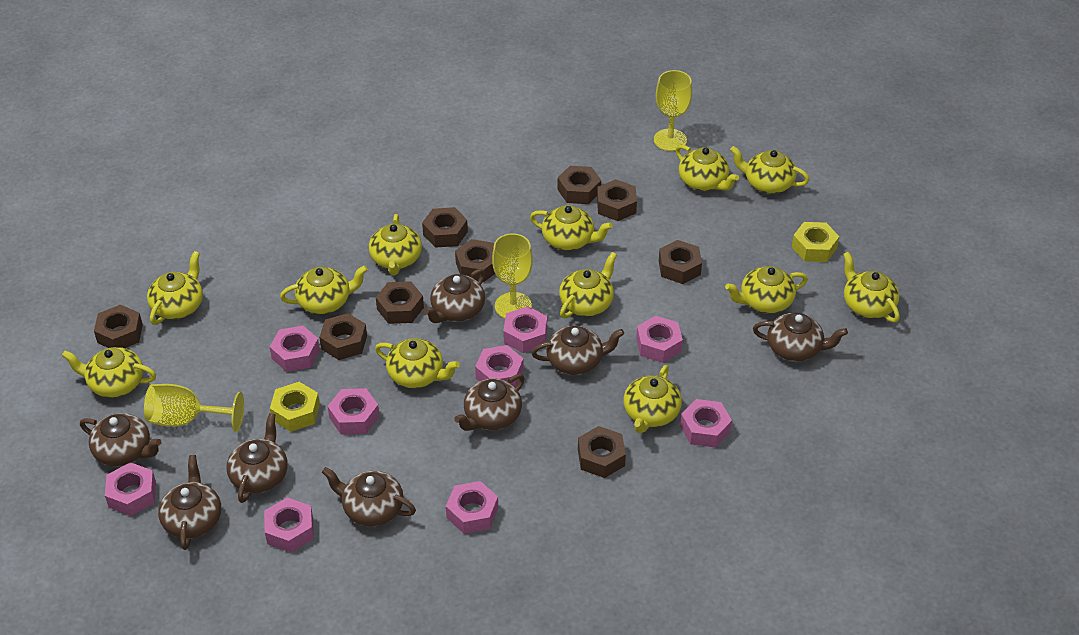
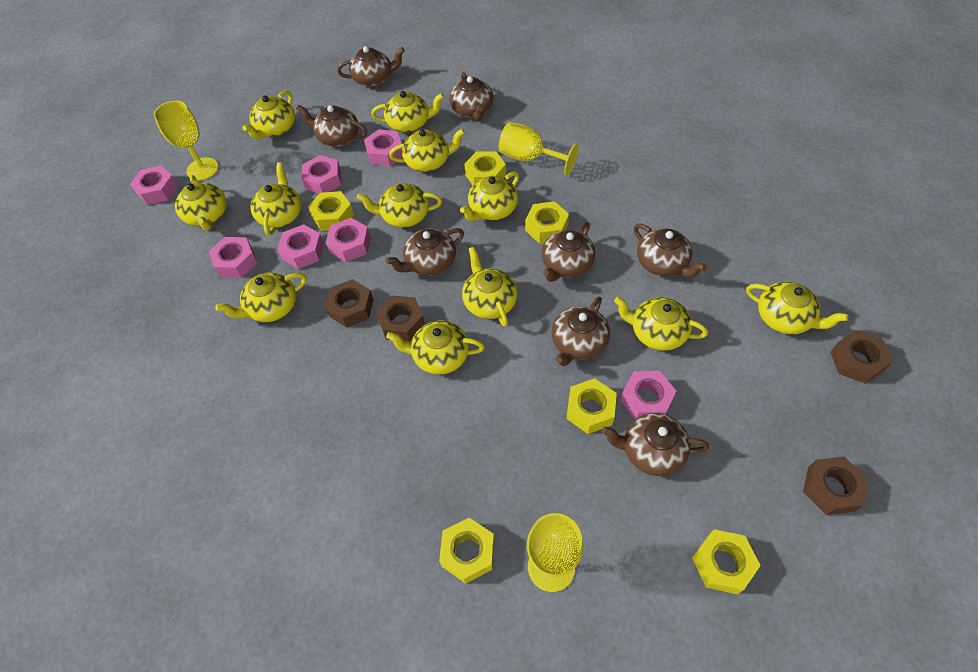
brown nut: [94,305,143,348] [319,313,367,360] [376,281,424,324] [422,207,468,248] [455,239,495,282] [558,166,601,204] [578,426,626,478] [597,179,637,221] [659,240,702,284] = 9 -> [325,279,373,328] [376,295,425,342] [803,457,869,515] [830,330,893,384] = 4
pink nut: [105,462,156,516] [264,497,314,552] [270,326,320,372] [328,388,380,435] [446,481,498,534] [475,345,524,387] [503,306,547,353] [636,316,683,363] [680,399,732,448] = 9 -> [130,166,178,205] [209,237,258,278] [277,224,324,269] [302,155,341,194] [326,218,371,262] [364,129,402,166] [620,371,676,419] = 7
yellow nut: [270,382,320,432] [792,222,839,262] = 2 -> [308,191,354,231] [439,518,494,584] [464,152,506,185] [525,201,569,244] [566,378,617,434] [692,529,761,594] = 6

